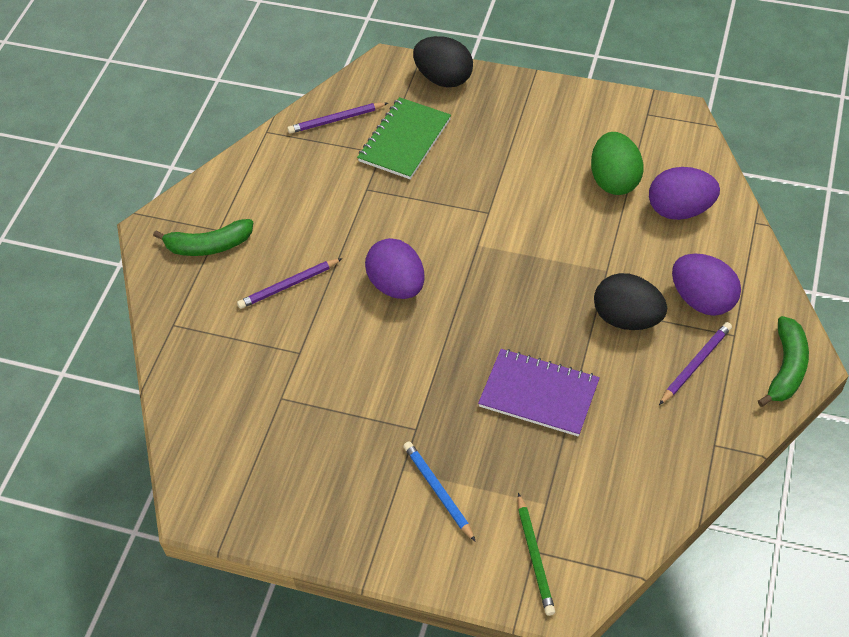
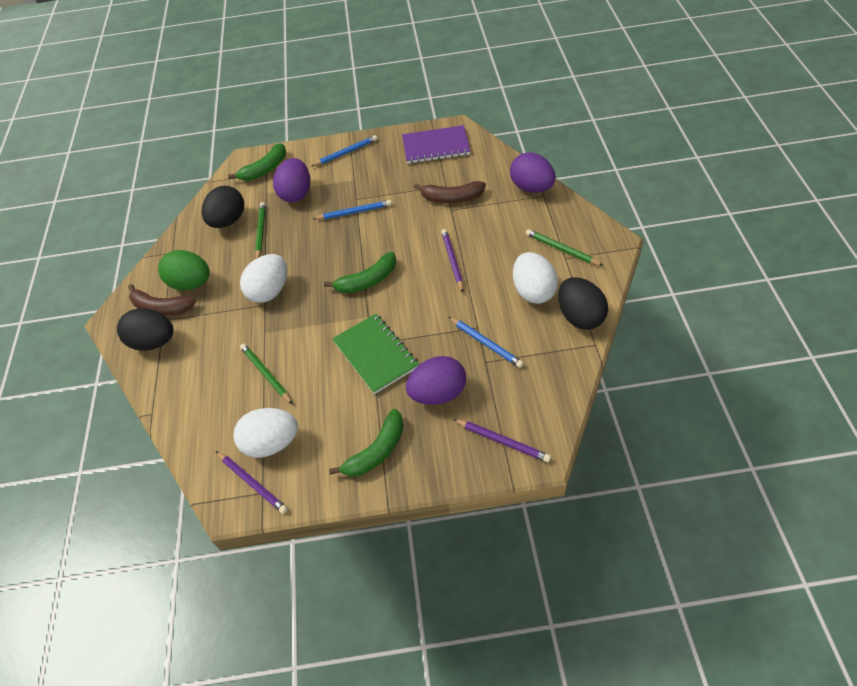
black egg: [413,36,473,87] [594,273,667,330] = 2 -> [117,308,173,351] [202,186,244,228] [558,277,608,330] = 3
blue pencil: [403,441,476,542] = 1 -> [311,135,378,166] [313,200,392,220] [449,317,524,368] = 3
brown banana: none = 0 -> [128,284,196,316] [414,181,486,203] = 2
green banana: [153,219,253,256] [758,316,809,407] = 2 -> [228,143,286,181] [324,252,396,293] [329,409,404,476] = 3
green pencil: [518,493,555,616] = 1 -> [240,343,293,404] [255,202,266,259] [526,229,603,266] = 3
white egg: none = 0 -> [233,408,298,458] [240,254,287,303] [513,252,558,304] = 3

